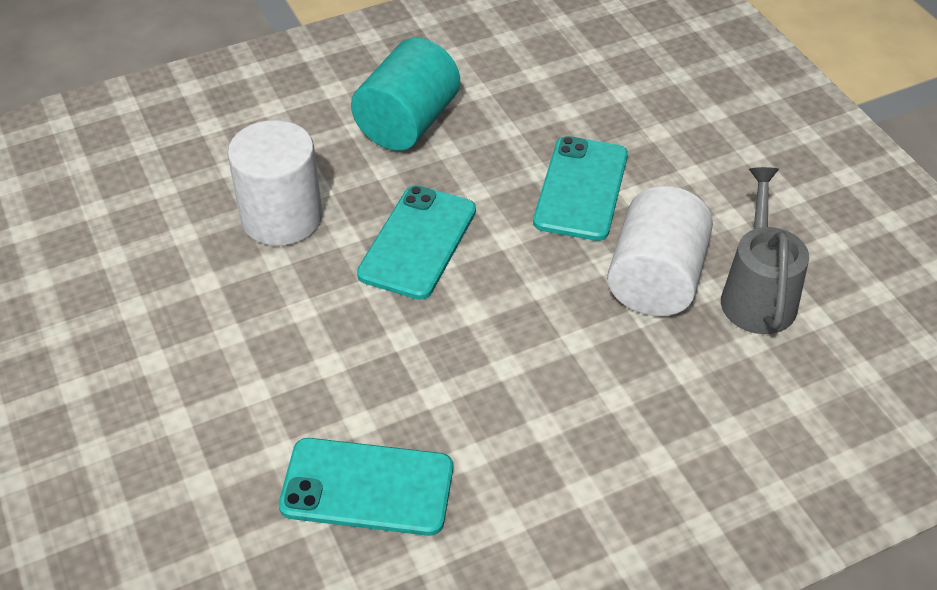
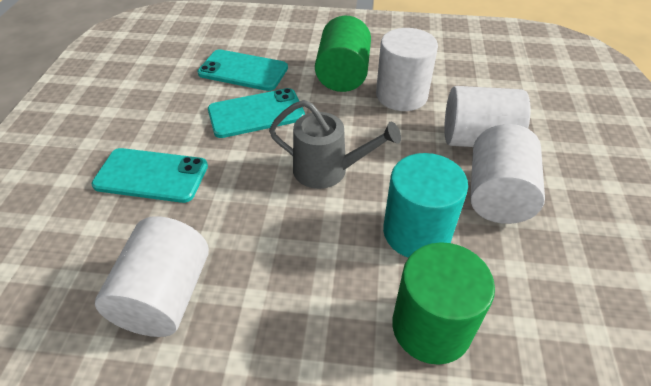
green cylinder: none = 0 -> [315,15,371,92] [392,242,495,365] = 2
white cylinder: [227,120,322,246] [607,186,713,316] = 2 -> [95,216,209,337] [376,28,438,111] [444,86,531,147] [470,124,545,224] = 4

